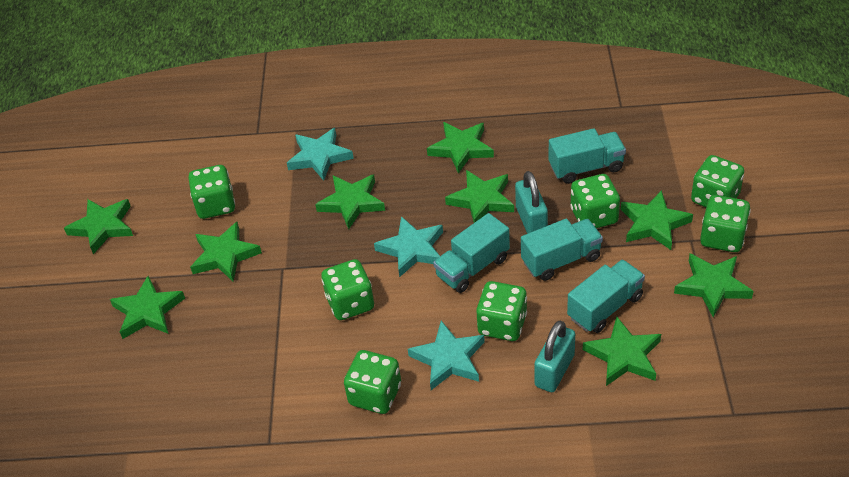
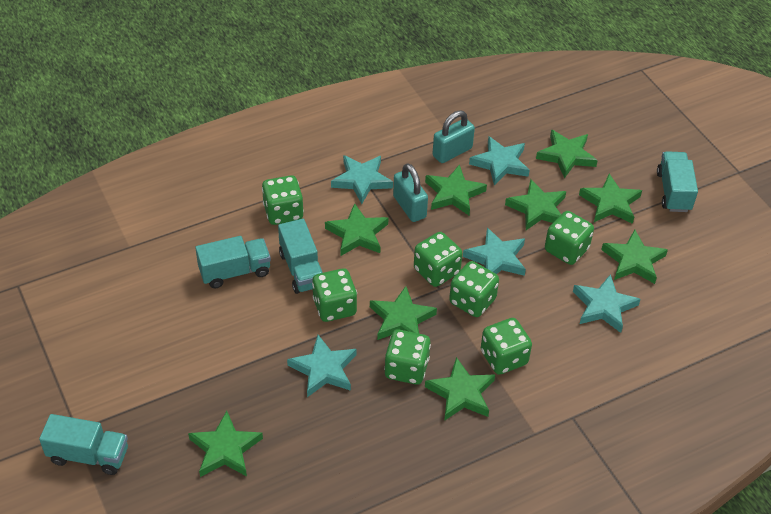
turquoise star: [287,128,354,181] [374,216,443,277] [408,321,485,390] = 3 -> [287,335,356,397] [331,155,393,204] [463,228,526,276] [469,136,530,186] [573,274,641,333] = 5

